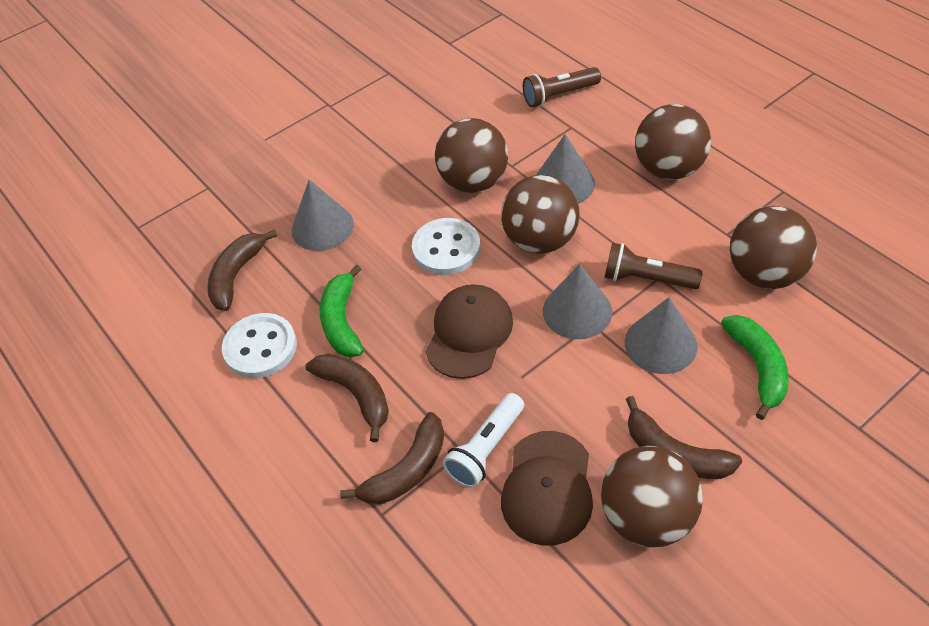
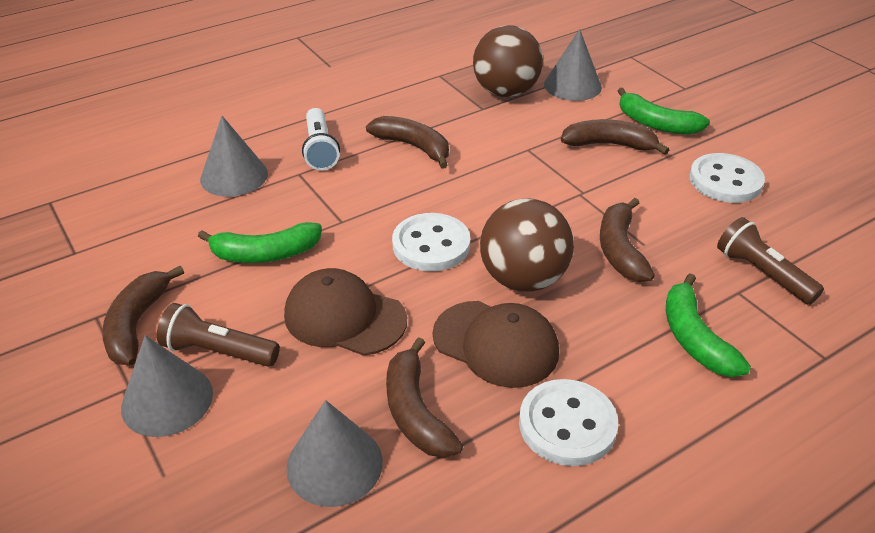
brown ball: [435,118,508,193] [501,175,580,254] [601,446,703,547] [635,104,711,179] [730,206,817,289] = 5 -> [473,25,543,97] [480,198,574,292] = 2
brown banana: [207,230,277,311] [306,354,389,442] [340,412,444,504] [626,396,742,479] = 4 -> [102,266,184,365] [366,116,449,169] [386,337,463,458] [561,119,669,155] [600,198,655,282] = 5
green banana: [320,265,364,357] [721,315,789,420] = 2 -> [198,222,322,263] [618,88,710,135] [666,273,751,377] = 3
white button: [222,313,297,378] [412,218,481,275] = 2 -> [392,213,470,271] [519,379,618,466] [689,153,765,203] = 3

